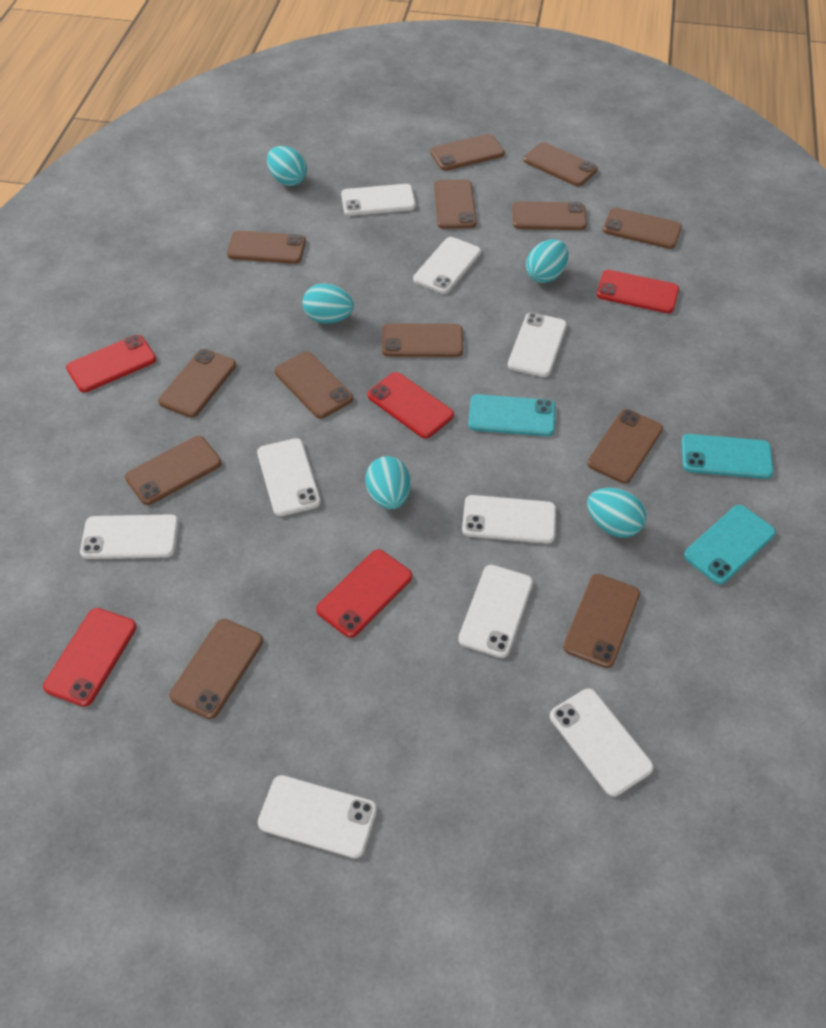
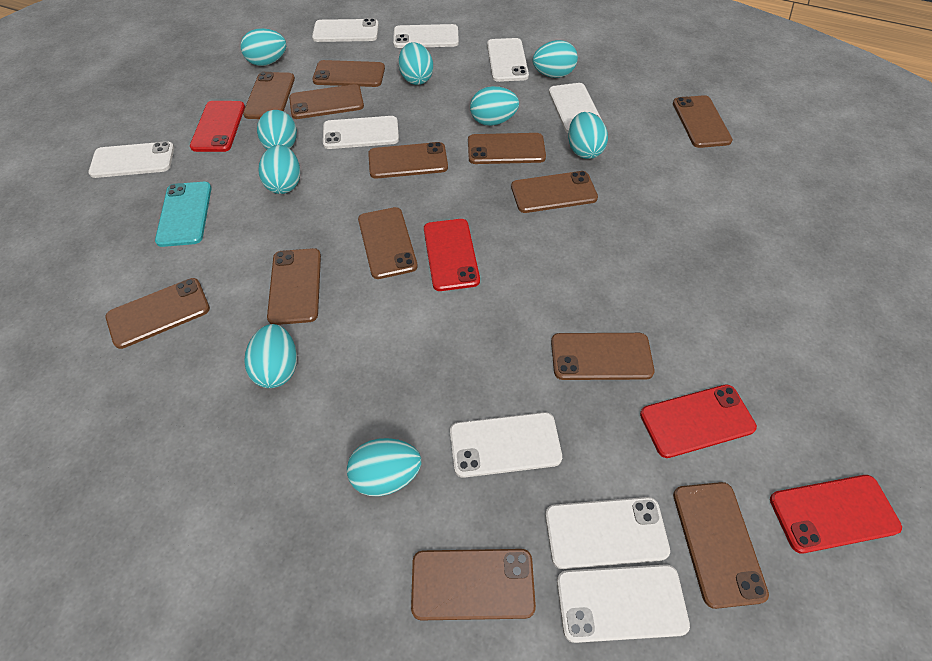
red phone: [43,608,137,707] [66,335,156,392] [316,549,412,638] [367,372,454,438] [597,270,679,313] = 5 -> [190,101,245,152] [424,219,480,291] [640,385,757,458] [770,475,902,553] = 4
turquoise egg: [267,146,307,186] [302,283,354,323] [365,456,411,509] [526,239,568,283] [587,488,646,538] = 5 -> [240,28,286,66] [244,324,297,388] [257,110,297,149] [259,145,300,194] [347,438,421,496] [398,42,433,85] [470,86,519,126] [532,40,578,78] [568,112,608,159] = 9
turquoise phone: [468,394,555,436] [681,434,774,479] [684,505,776,585] = 3 -> [155,182,212,247] = 1

